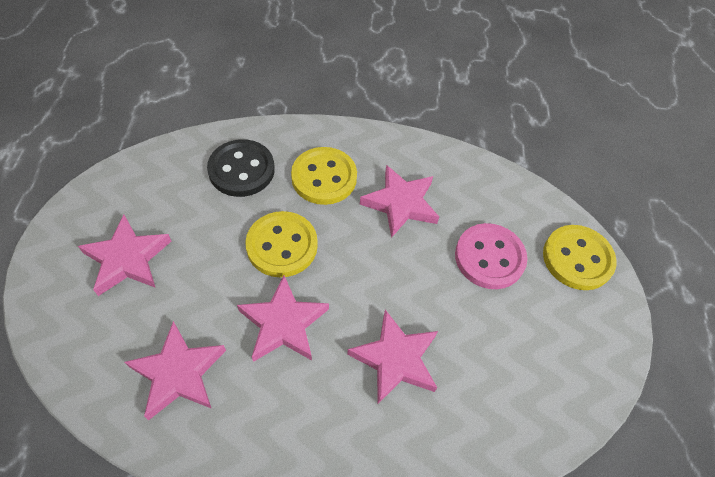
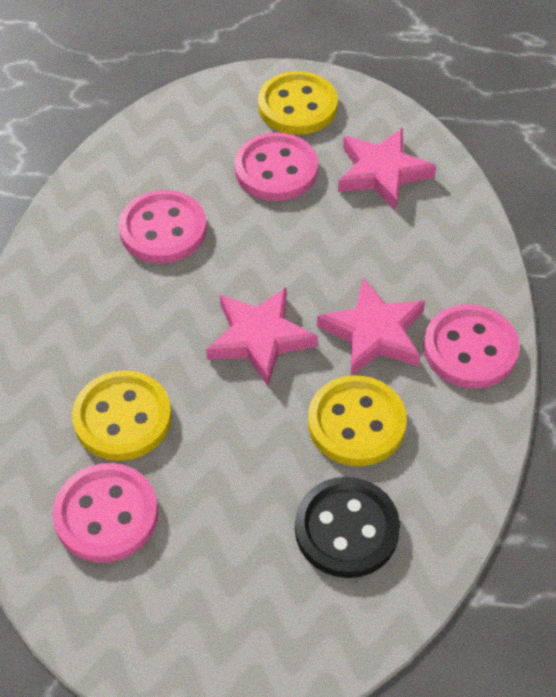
pink button: [455,223,528,289] = 1 -> [52,463,158,563] [119,190,207,263] [234,132,318,201] [424,304,520,388] = 4
pink star: [78,215,171,296] [125,321,226,420] [237,276,329,362] [347,310,438,404] [360,165,439,238] = 5 -> [206,287,318,386] [317,278,425,375] [338,128,436,211] = 3

